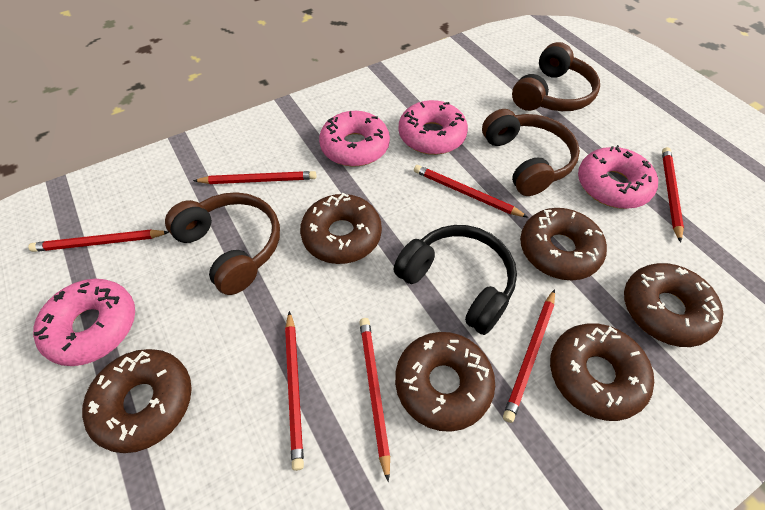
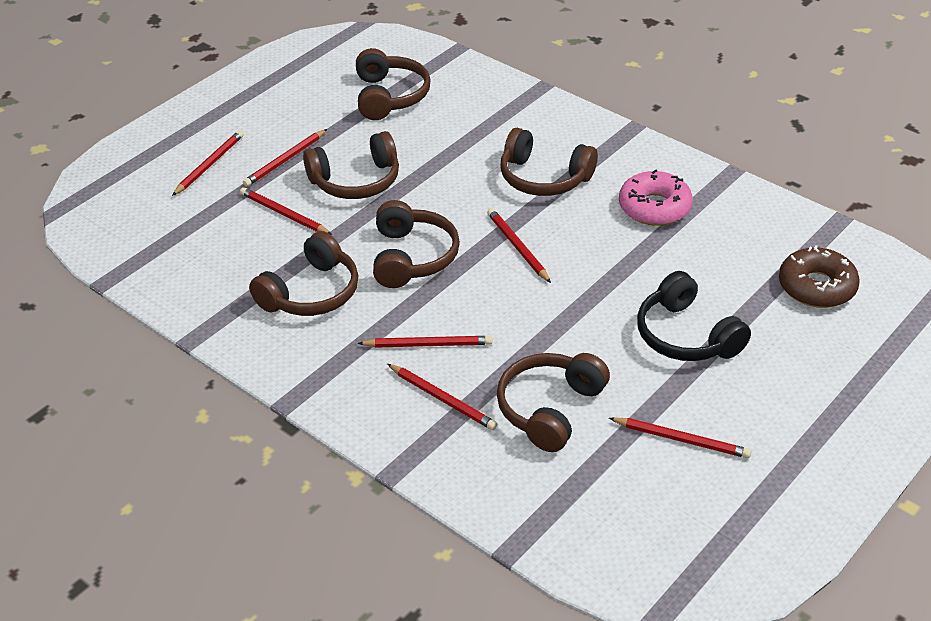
brown donut: [82,349,192,453] [300,193,382,264] [395,332,495,432] [520,208,607,280] [550,323,654,421] [624,263,723,347] = 6 -> [779,245,860,308] = 1
brown headphones: [165,192,280,295] [482,109,580,196] [512,42,600,111] = 3 -> [249,231,358,316] [303,131,399,199] [356,48,431,120] [373,200,460,288] [497,353,610,452] [500,128,598,196] = 6
pink donut: [33,279,135,366] [319,111,390,167] [398,100,468,155] [578,145,658,209] = 4 -> [619,169,693,226] = 1

